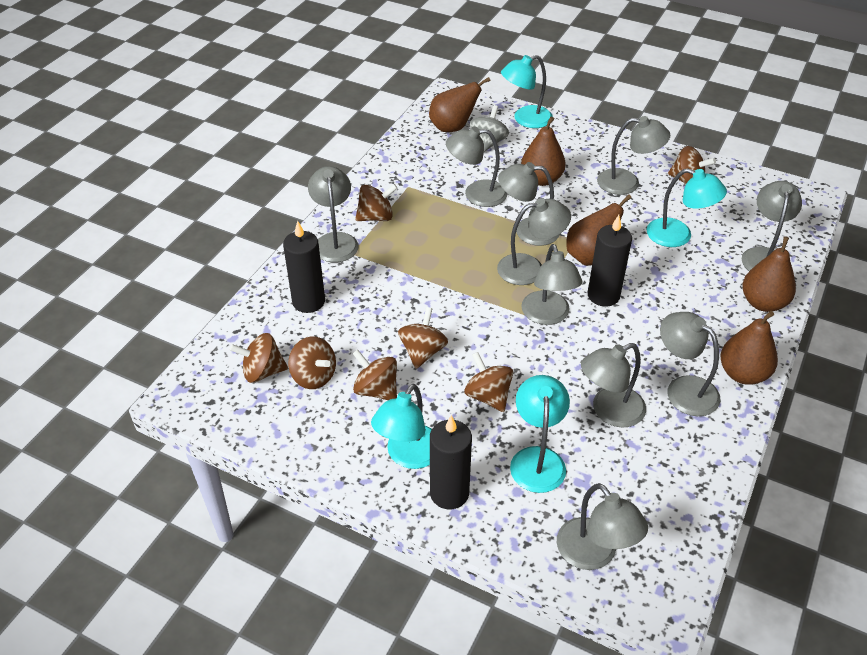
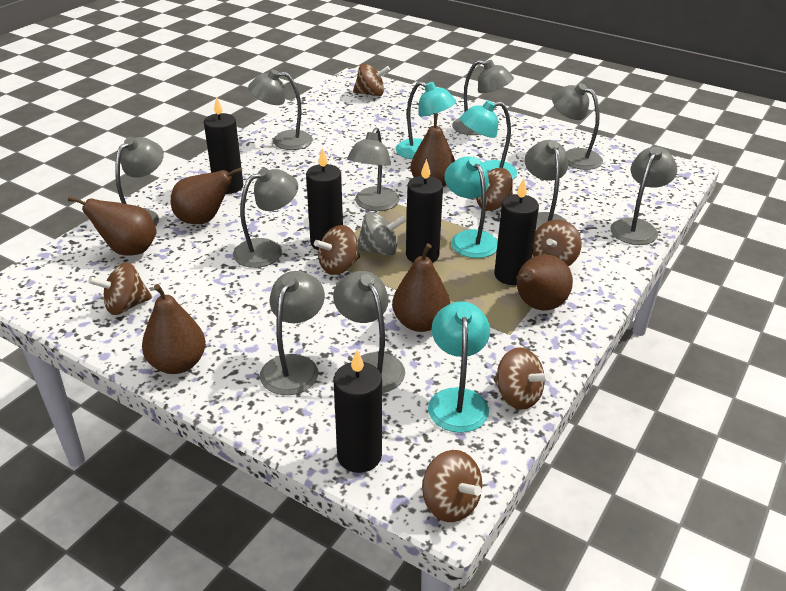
black candle: [283,221,325,313] [430,415,472,509] [587,215,632,306] = 3 -> [204,96,243,194] [306,147,343,250] [333,350,382,473] [406,159,443,263] [494,178,539,285] = 5
brown pear: [429,77,491,132] [521,117,566,186] [566,194,632,266] [720,311,778,385] [742,236,796,312] = 5 -> [68,196,157,255] [142,284,206,374] [171,167,242,224] [392,244,450,332] [411,113,455,187] [517,254,573,310] = 6

